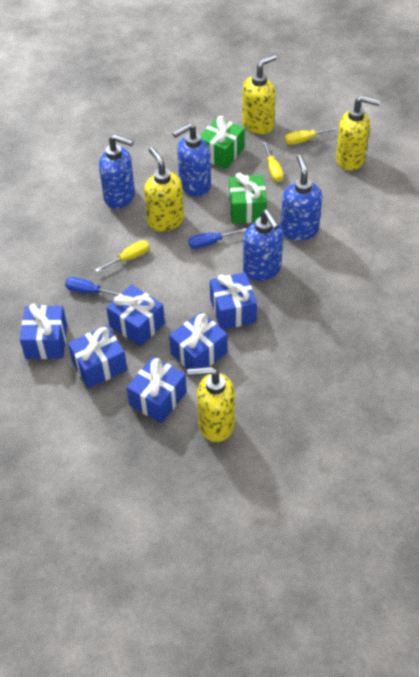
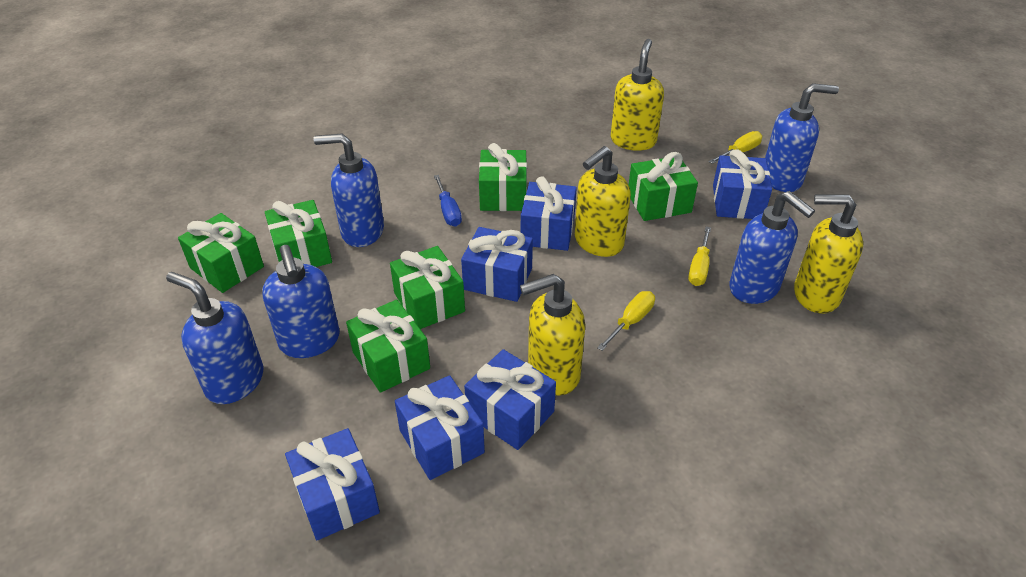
blue screwdriver: [65,277,121,295] [188,228,247,249] = 2 -> [434,175,462,226] = 1
blue soap dispenser: [99,134,135,209] [172,123,211,197] [243,209,283,281] [281,155,322,241] = 4 -> [166,272,264,404] [262,245,340,358] [314,133,384,247] [729,191,815,304] [765,83,839,192] = 5
green gift: [200,116,245,169] [229,173,267,224] = 2 -> [178,213,264,293] [265,200,332,267] [346,299,430,393] [390,246,465,329] [479,143,527,211] [629,152,698,221] = 6

